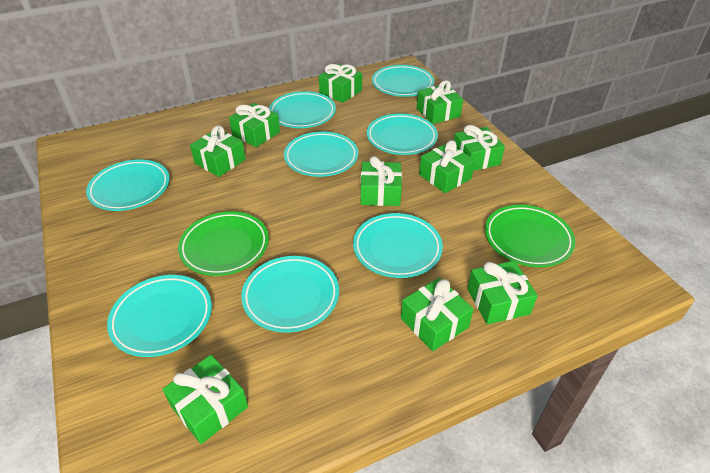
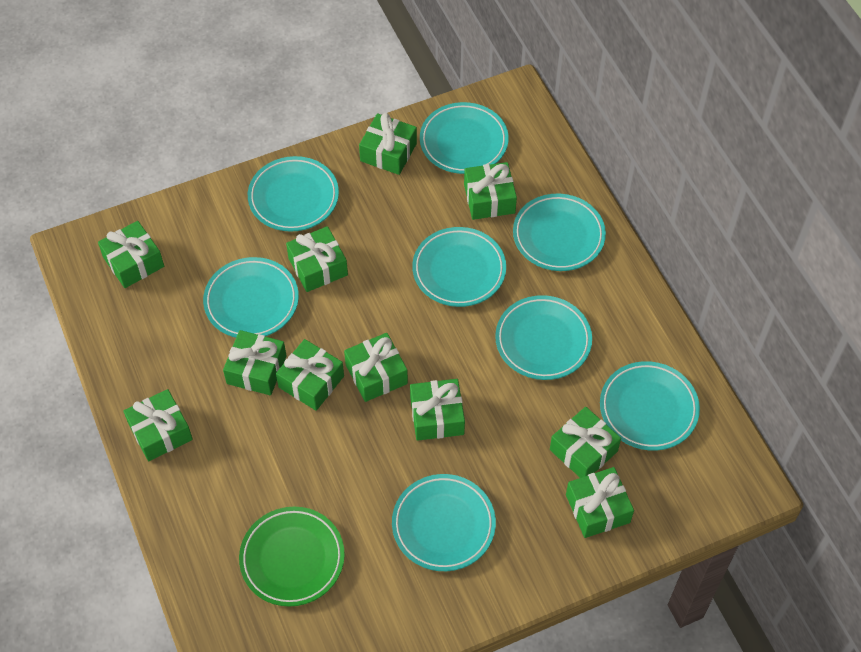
green gift: [163,355,248,444] [190,125,246,177] [229,103,280,147] [319,64,362,103] [361,156,402,206] [401,278,474,351] [417,80,463,124] [419,140,475,193] [454,125,505,171] [467,261,538,324] = 10 -> [98,221,164,288] [124,389,193,461] [223,330,286,395] [276,339,344,411] [286,226,348,292] [344,333,408,402] [359,113,417,175] [410,379,465,441] [464,162,517,220] [550,407,621,478] [566,467,634,538] = 11
green plate: [178,211,269,276] [485,205,575,267] = 2 -> [239,507,345,607] = 1

